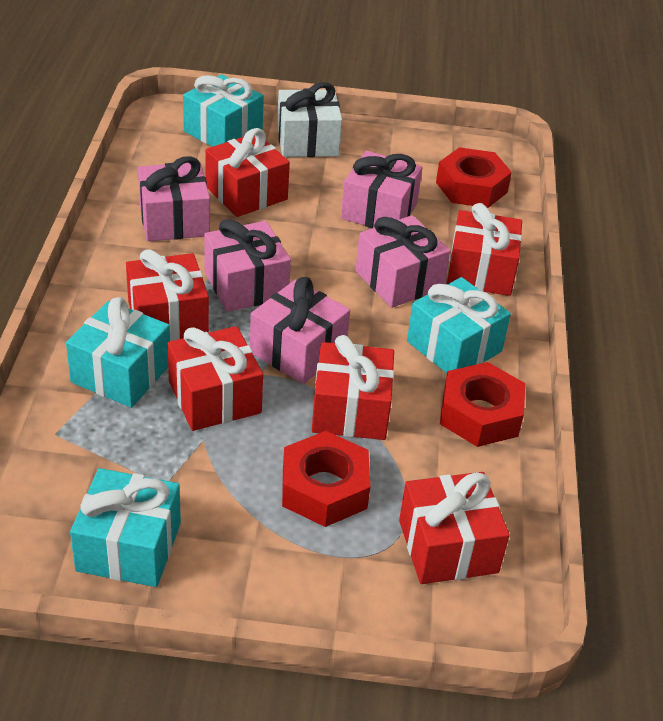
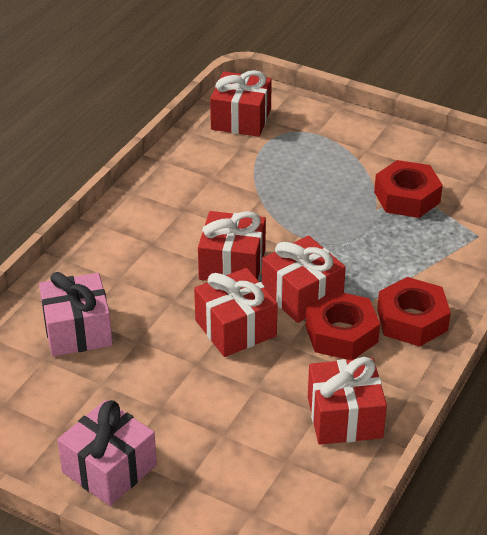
pink gift: [138,156,210,241] [204,219,291,312] [250,277,350,384] [341,151,422,228] [356,215,450,308] = 5 -> [39,272,113,356] [57,400,157,506] = 2
red gift: [126,249,209,341] [167,326,263,431] [205,128,290,217] [312,335,394,440] [399,472,510,584] [447,203,522,296] = 6 -> [194,268,278,357] [198,211,266,281] [210,70,272,137] [262,236,346,323] [308,357,387,445] = 5
turquoise gift: [66,297,170,408] [70,468,181,587] [183,74,264,147] [407,277,511,373] = 4 -> none = 0
white gift: [277,82,342,157] = 1 -> none = 0

